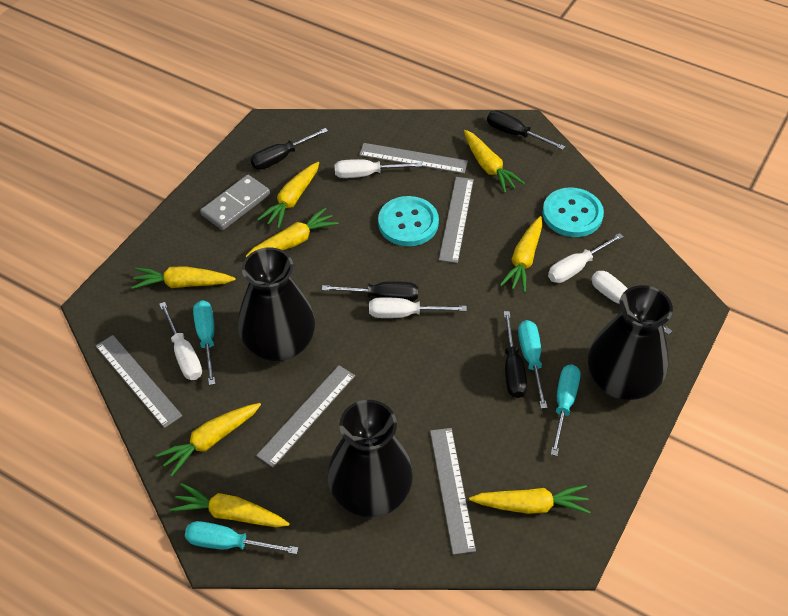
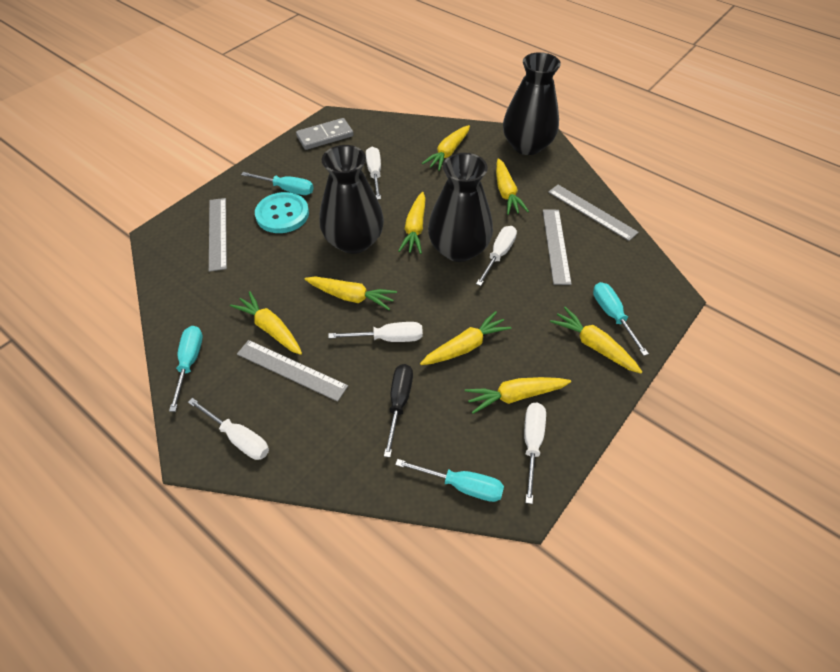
black screwdriver: [251,128,328,170] [322,281,418,302] [487,111,565,150] [504,311,527,398] = 4 -> [384,364,413,457] = 1
grey ruler: [96,335,182,428] [256,365,355,467] [359,143,468,174] [430,428,476,555] [439,177,474,263] = 5 -> [209,198,227,272] [237,340,348,402] [543,209,572,285] [548,185,639,241] = 4
turquoise button: [378,196,439,246] [542,188,604,237] = 2 -> [255,192,309,233] = 1

